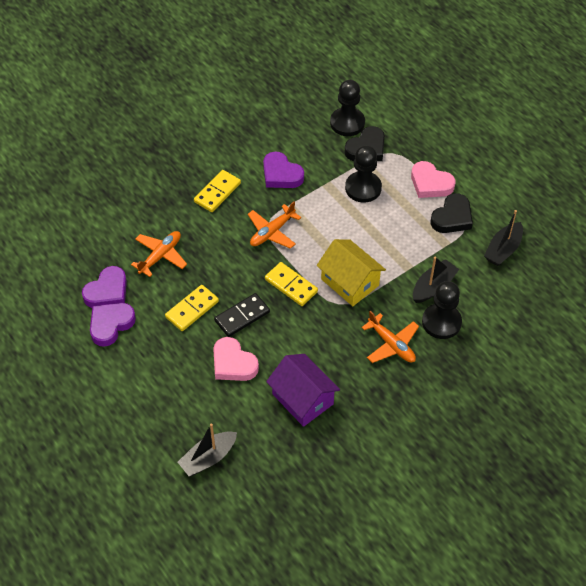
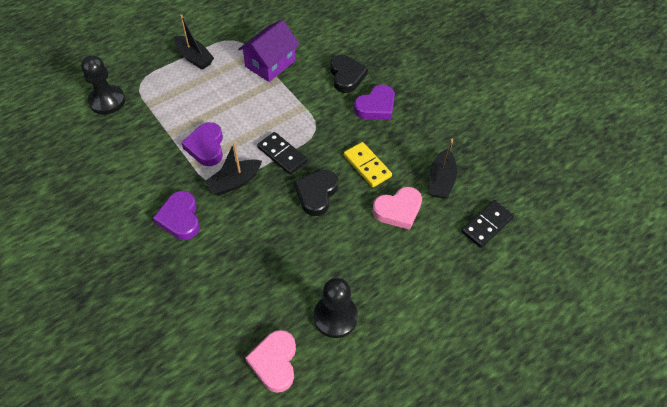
black domino: [214,293,270,337] = 1 -> [257,132,307,175] [461,200,514,248] = 2
black pawn: [330,80,365,136] [345,145,382,203] [422,281,462,339] = 3 -> [81,55,125,115] [314,278,358,338] = 2
orange plane: [131,231,187,277] [248,201,302,249] [361,311,419,363] = 3 -> none = 0
yellow domino: [165,285,219,331] [194,170,241,212] [265,262,318,306] = 3 -> [344,142,392,187] = 1
yellow house: [317,239,386,306] = 1 -> none = 0

